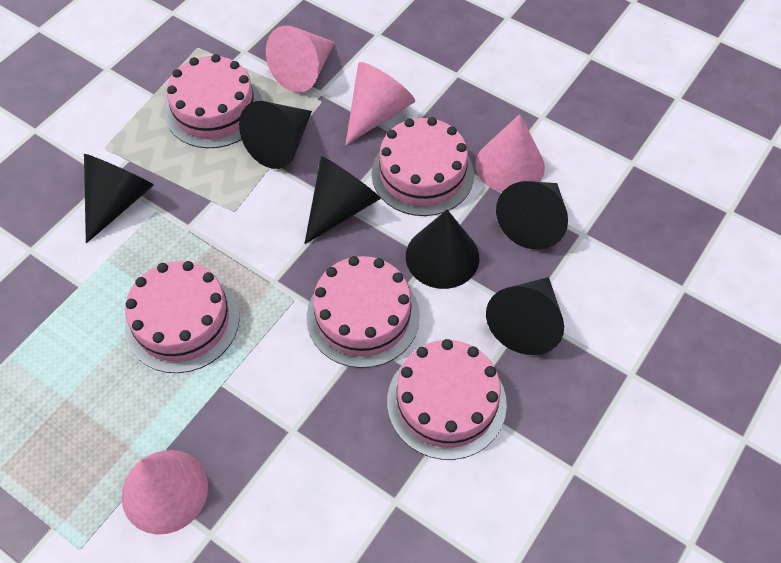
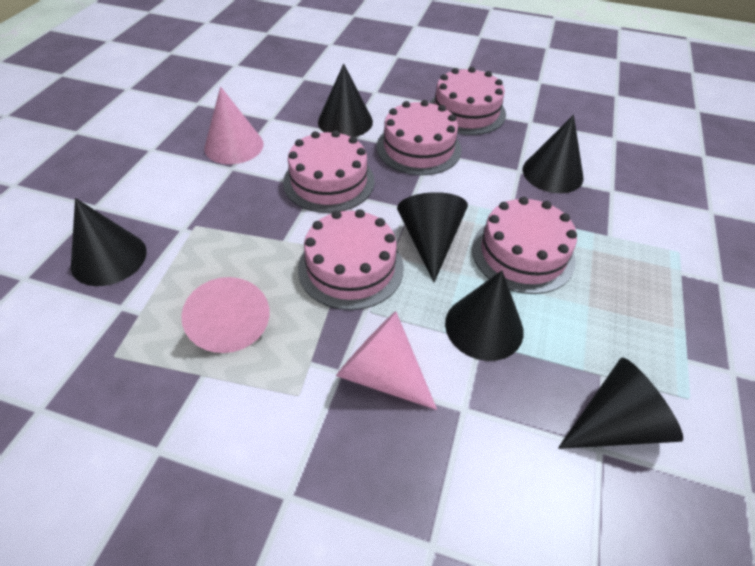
pink cone: [121,450,208,535] [266,26,335,92] [345,62,415,146] [476,114,545,192] = 4 -> [181,277,269,353] [204,87,264,164] [336,311,437,410] = 3

